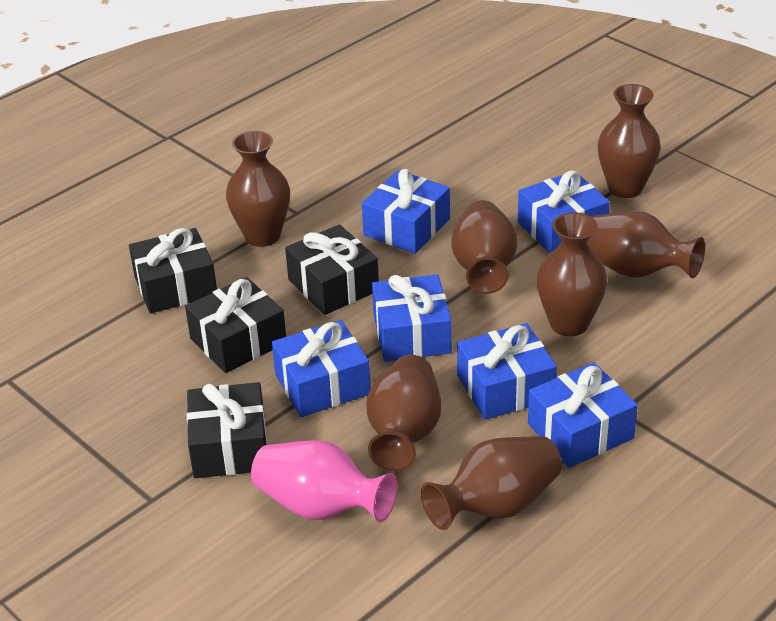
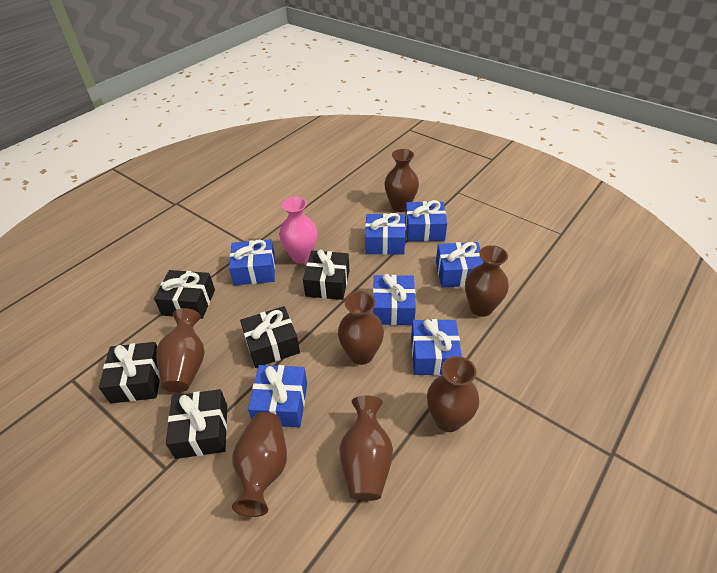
black gift: [129,228,217,313] [185,277,286,373] [187,382,267,478] [285,224,379,315] = 4 -> [99,342,160,403] [154,270,215,319] [166,389,227,459] [240,306,300,368] [303,249,349,300] = 5
blue gift: [272,320,371,417] [362,169,450,254] [372,275,452,362] [457,323,557,420] [518,170,610,253] [528,362,638,468] = 6 -> [229,239,275,285] [248,365,307,427] [365,213,405,255] [373,274,416,325] [405,200,447,241] [411,319,462,375] [436,242,484,287] = 7

